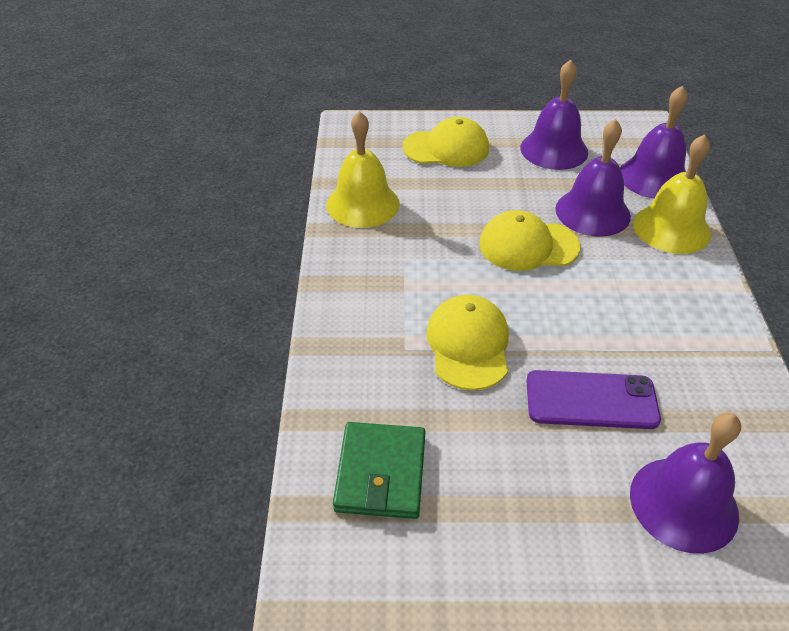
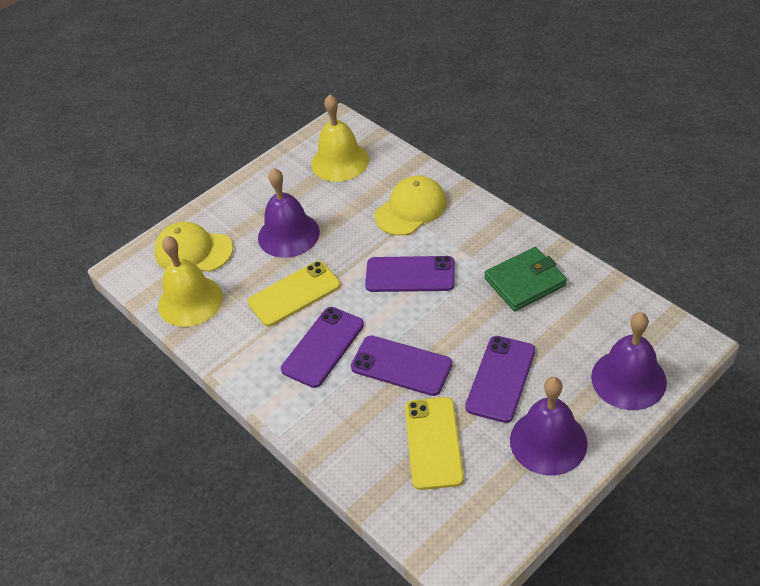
purple bell: [520,59,588,170] [555,119,631,237] [620,86,688,199] [630,413,741,554] = 4 -> [258,168,320,258] [510,377,588,475] [591,312,667,410] = 3
purple phone: [526,370,661,429] = 1 -> [281,307,364,388] [351,336,452,396] [365,256,455,292] [465,336,535,423] = 4
yellow cap: [403,117,489,167] [426,295,509,390] [479,210,580,271] = 3 -> [154,222,233,272] [374,176,447,236] = 2
yellow phone: none = 0 -> [248,261,341,327] [405,397,464,490] = 2

